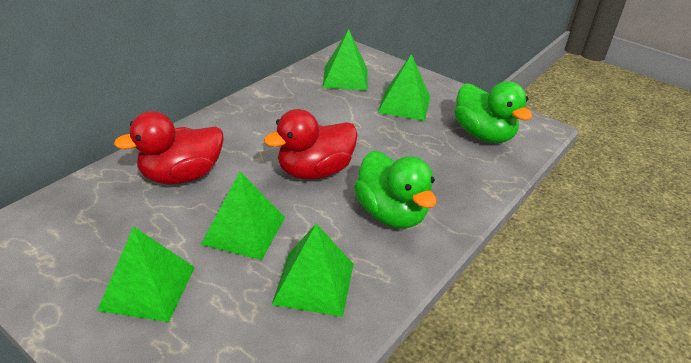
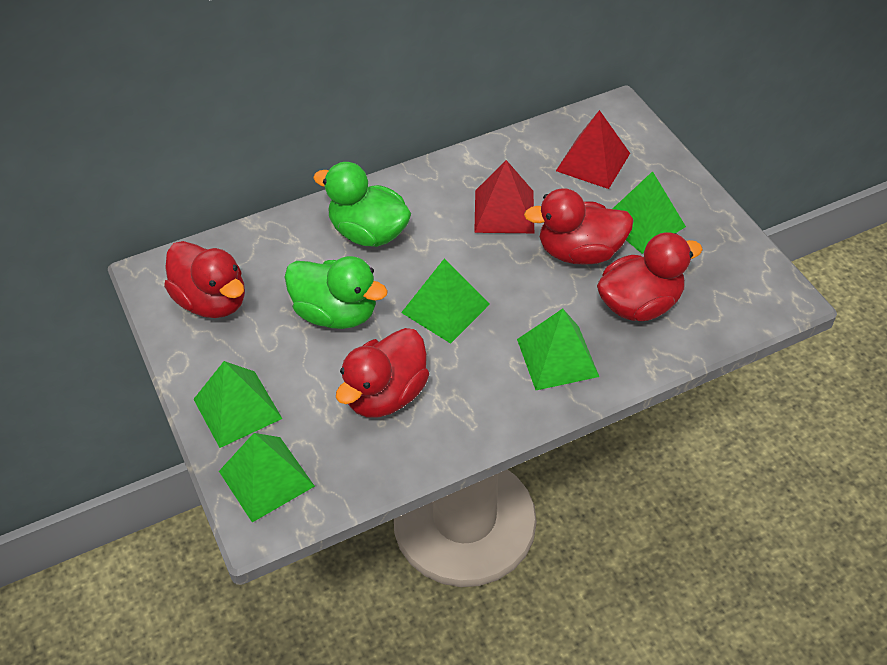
red duck: [114,111,224,184] [264,109,358,180] = 2 -> [164,241,245,318] [336,328,429,417] [524,188,634,265] [597,232,703,321] = 4
red pyramid: none = 0 -> [474,160,534,233] [556,110,630,189] = 2

